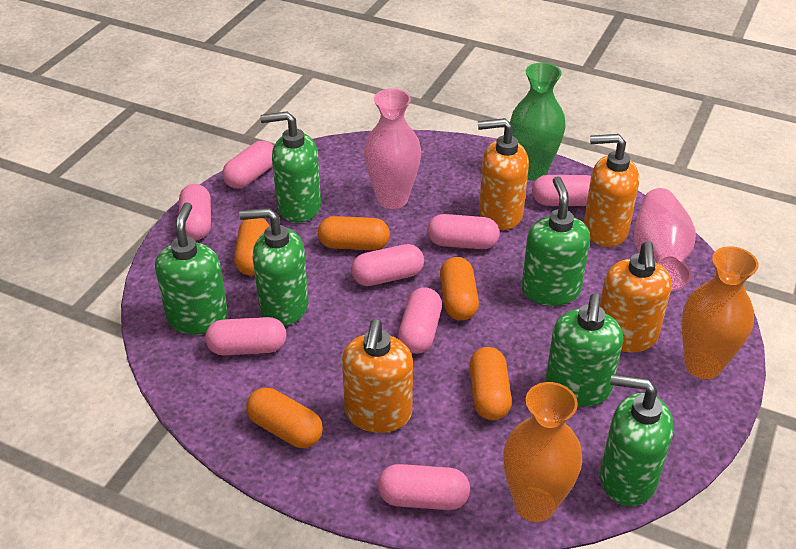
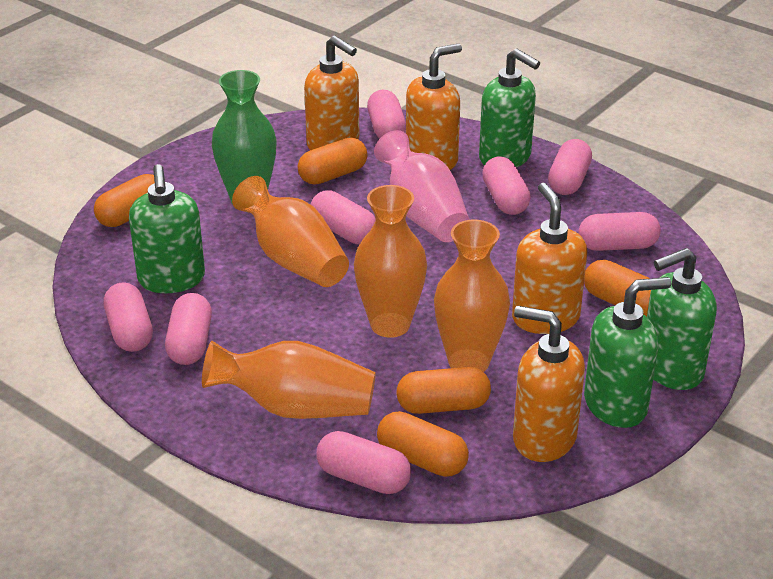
green soap dispenser: [155,202,228,335] [239,208,309,326] [260,111,321,223] [522,176,590,306] [546,293,623,407] [600,374,674,506] = 6 -> [129,164,205,293] [479,49,540,167] [584,277,671,428] [647,248,717,390] = 4
orange vase: [503,382,582,522] [682,246,759,379] = 2 -> [202,341,376,419] [232,176,349,287] [354,185,427,338] [434,220,510,372] = 4
pink vase: [364,89,421,209] [634,188,696,291] = 2 -> [374,130,469,242] = 1

